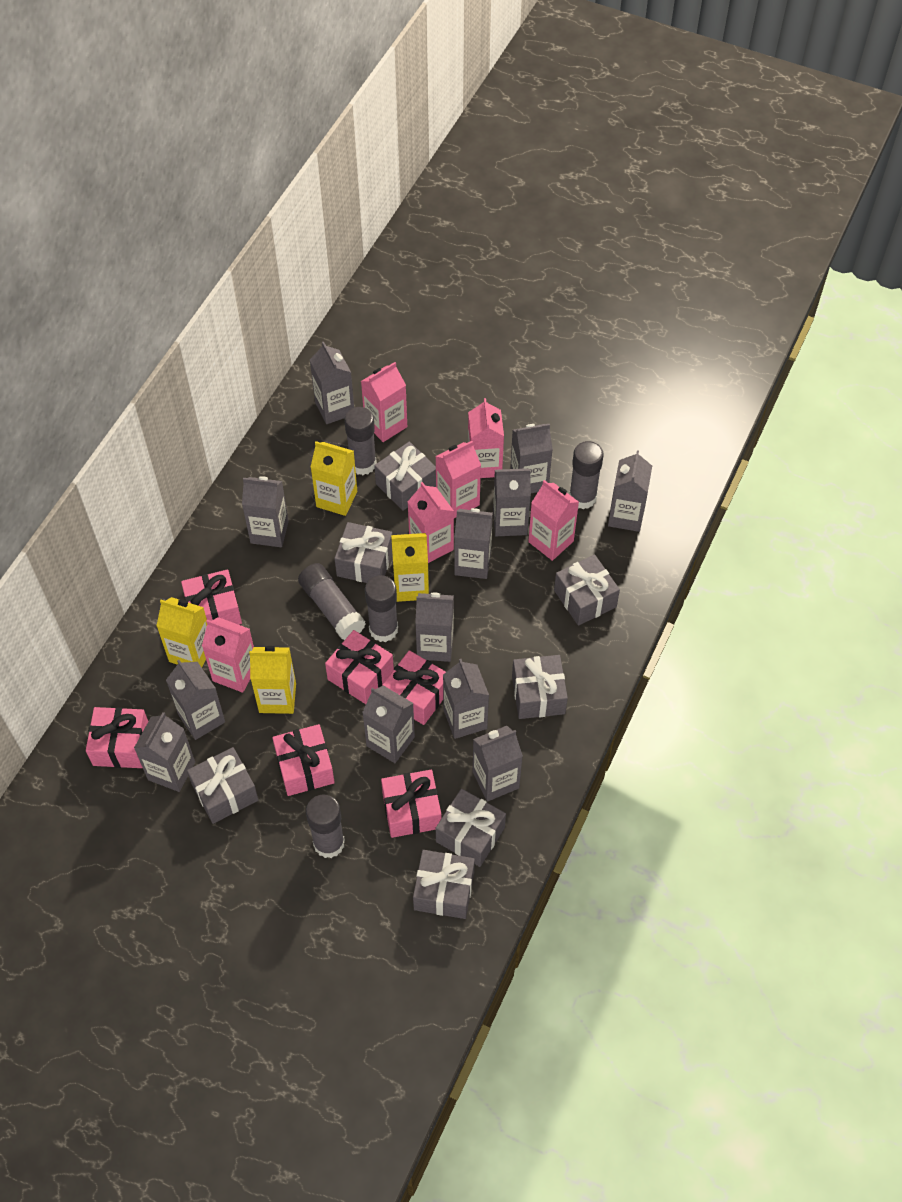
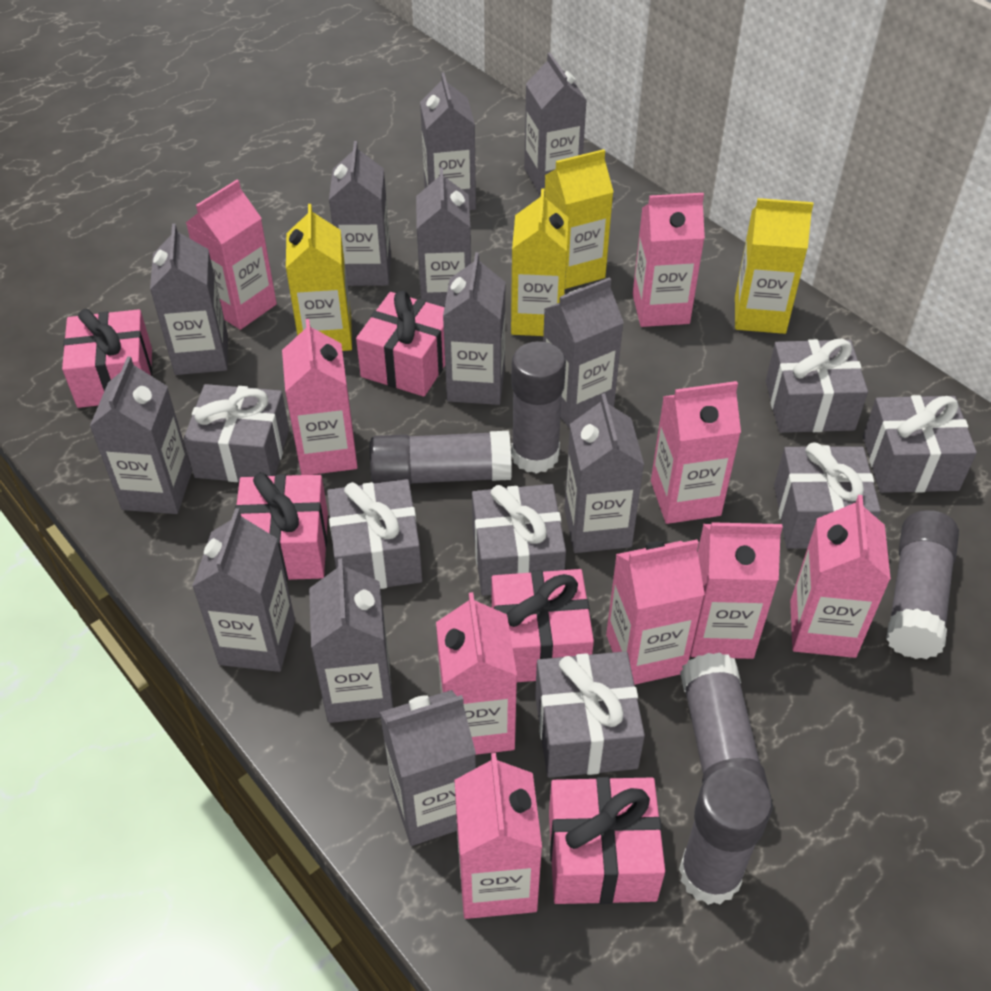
pink carton: [202,617,254,693] [361,362,407,442] [408,482,454,563] [435,441,481,518] [468,398,504,478] [528,480,579,561] = 6 -> [186,180,277,330] [282,319,358,475] [436,592,517,755] [454,753,542,919] [606,540,705,685] [633,193,705,327] [651,381,741,524] [690,522,783,659] [790,495,891,658] = 9
pink gift: [86,707,148,768] [181,569,242,625] [272,724,335,796] [325,630,394,704] [381,770,441,838] [382,650,446,725] = 6 -> [62,309,152,408] [235,472,328,581] [356,290,445,397] [492,569,594,682] [549,777,665,904] = 5

